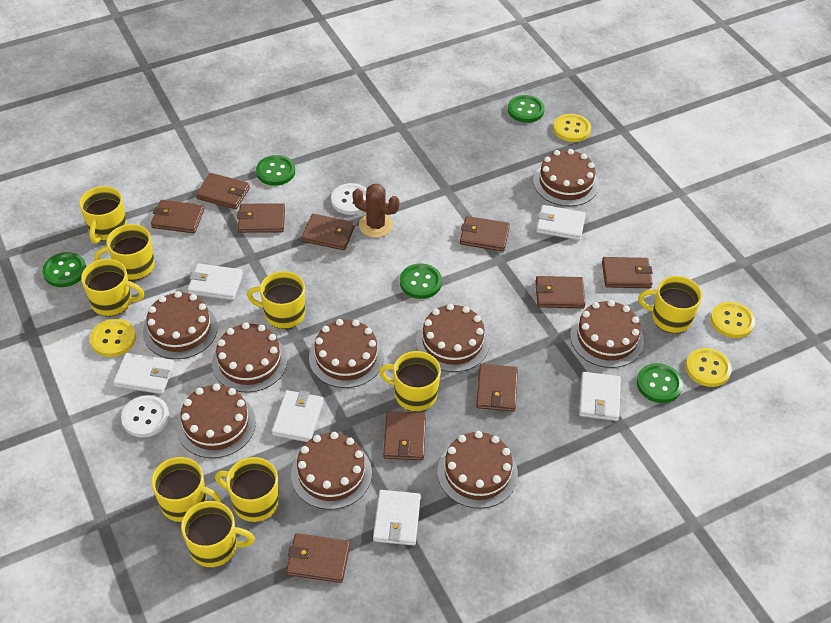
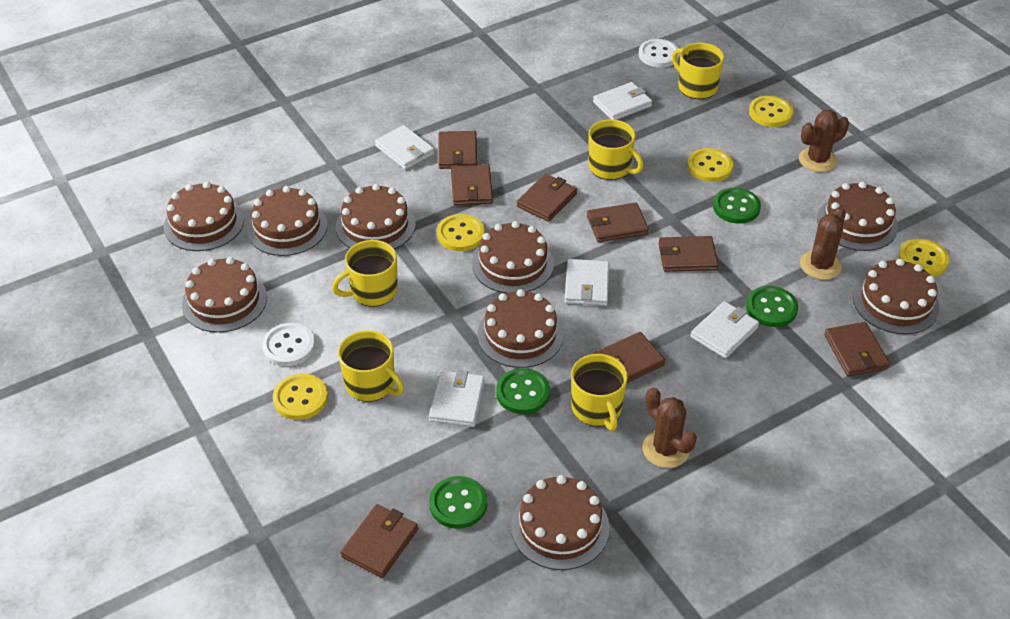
brown cactus: [352,184,399,238] = 1 -> [642,387,697,468] [799,110,849,172] [800,207,846,280] = 3
brown wallet: [151,200,204,233] [196,173,250,209] [237,203,285,233] [286,533,350,583] [302,214,355,250] [383,411,426,460] [460,216,510,251] [476,364,518,412] [536,276,586,309] [602,257,653,288] = 10 -> [340,504,418,578] [438,131,477,169] [451,164,493,205] [517,174,577,222] [587,203,649,242] [593,332,665,383] [658,236,718,272] [824,322,890,376] = 8
green button: [42,252,86,287] [256,155,295,186] [400,263,442,299] [508,95,545,123] [637,363,683,403] = 5 -> [429,476,487,529] [496,368,550,414] [713,188,761,224] [746,286,798,327] = 4
white wallet: [113,353,174,394] [187,263,243,300] [272,390,324,442] [373,490,421,546] [536,205,586,240] [579,372,621,421] = 6 -> [375,125,434,170] [429,370,485,427] [565,259,609,306] [593,82,652,120] [691,301,759,358] = 5
yellow button: [90,319,136,357] [553,114,591,142] [686,348,732,387] [711,301,755,338] = 4 -> [273,374,328,420] [437,214,485,251] [687,148,733,182] [749,96,793,127] [898,239,950,277] = 5
yellow mug: [79,186,127,244] [81,259,144,316] [94,224,155,280] [151,457,222,522] [181,501,255,567] [215,457,279,522] [247,271,305,329] [379,351,441,412] [638,276,702,333] = 9 -> [332,240,398,307] [338,330,404,402] [571,354,628,431] [589,119,643,180] [672,43,724,99] = 5

